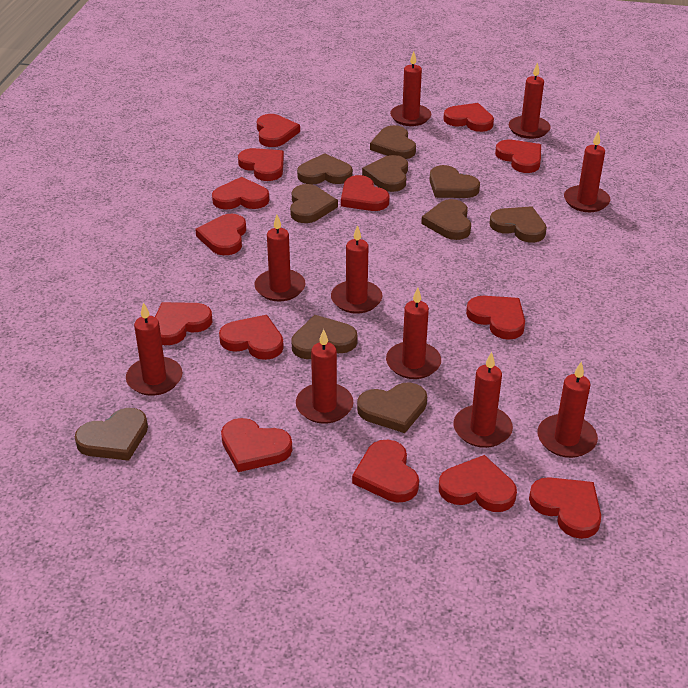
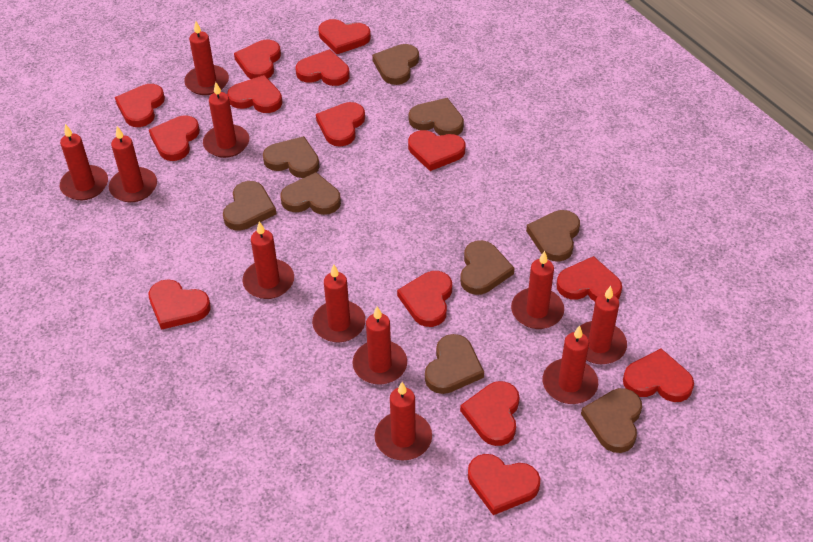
brown heart: [75,408,148,461] [290,184,338,223] [291,315,358,359] [297,153,353,184] [357,383,427,433] [362,155,408,192] [370,125,416,159] [421,199,471,240] [429,165,480,198] [489,206,547,242] = 10 -> [223,181,276,231] [263,136,320,178] [281,172,341,215] [372,44,419,85] [409,98,464,135] [425,334,484,394] [460,240,514,295] [526,210,580,262] [581,388,642,453] = 9
red candle: [126,302,182,396] [255,215,305,302] [296,329,354,424] [331,225,382,314] [386,287,441,379] [390,51,431,126] [453,352,513,448] [509,62,551,139] [537,361,598,458] [564,131,610,212] = 10 -> [60,124,108,200] [109,126,157,202] [184,21,229,95] [203,82,249,158] [243,221,294,299] [312,264,366,342] [353,306,407,385] [375,382,432,460] [511,251,564,329] [543,325,598,404] [580,286,627,364] = 11

